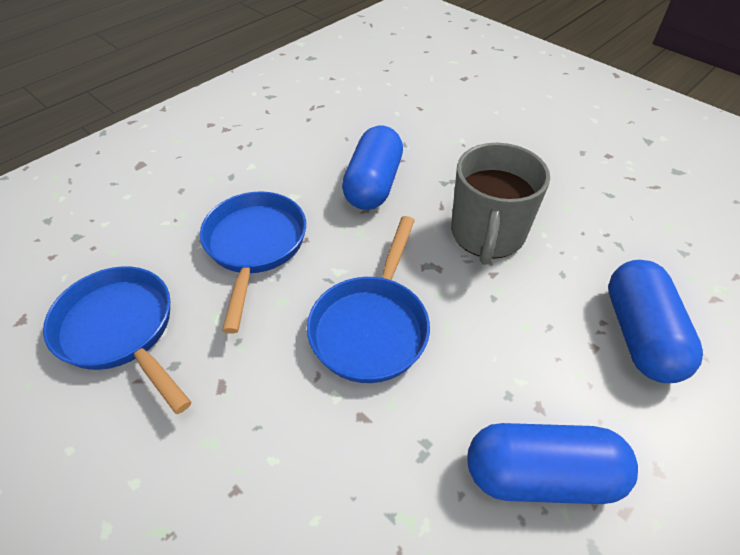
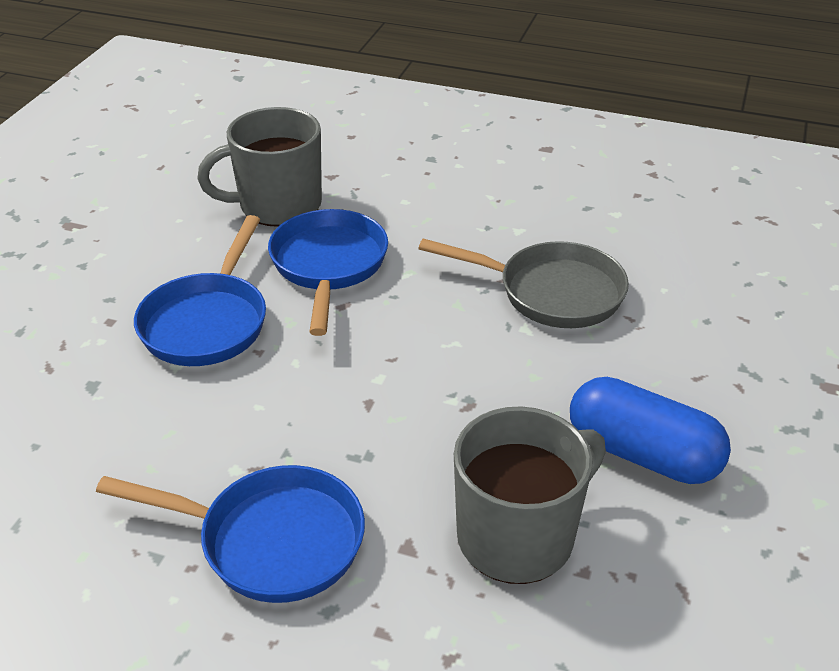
blue capsule: [342,126,403,210] [468,423,638,504] [608,260,703,383] = 3 -> [570,377,731,484] = 1
grey mug: [451,143,550,265] = 1 -> [198,107,322,227] [454,406,606,584] = 2
grey pan: none = 0 -> [418,239,629,328] = 1

